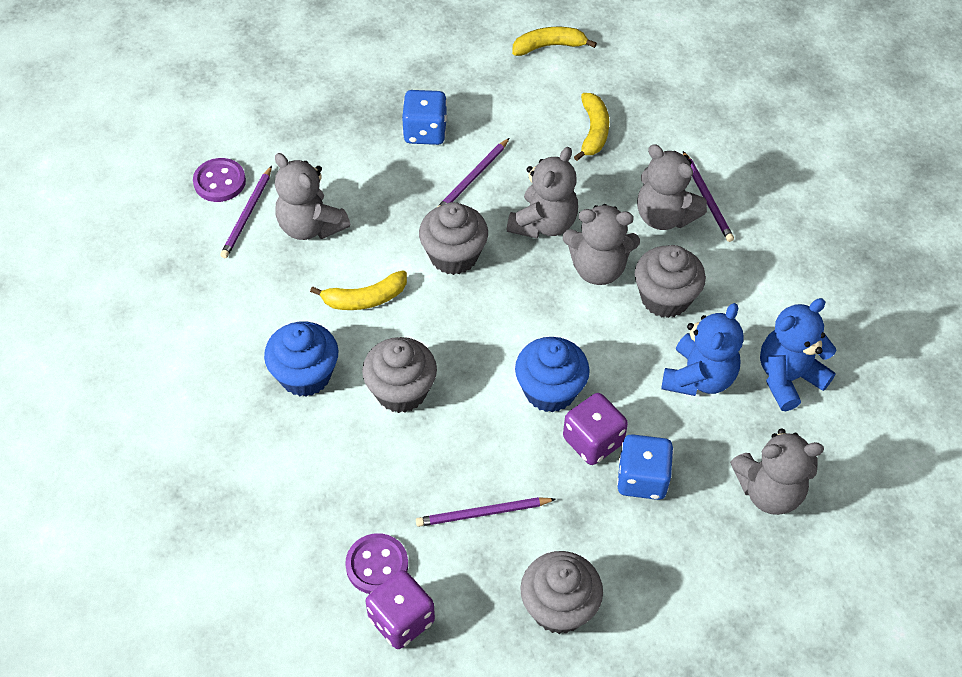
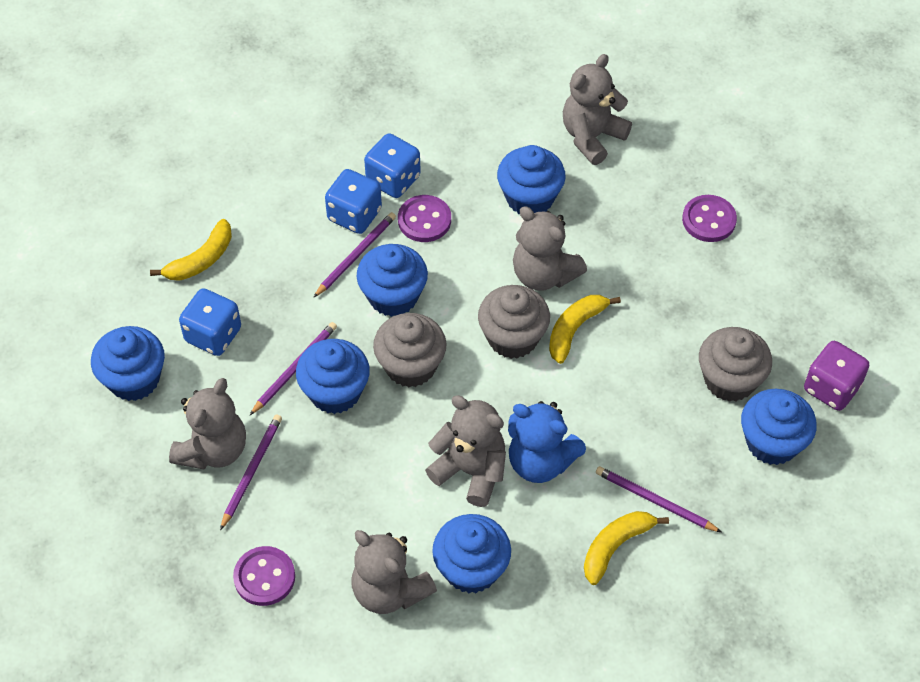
blue cupcake: [264,322,339,397] [515,337,590,413] = 2 -> [91,326,165,401] [296,339,370,414] [357,244,428,317] [432,514,511,593] [497,145,566,214] [741,389,817,465] = 6
blue dice: [402,90,447,145] [617,434,674,500] = 2 -> [179,289,241,356] [325,169,382,234] [364,133,421,198] = 3
blue teddy bear: [661,303,744,396] [760,298,837,411] = 2 -> [508,401,586,483] = 1
grey cupcake: [362,337,437,413] [419,202,488,275] [520,551,603,634] [635,245,706,318] = 4 -> [373,313,447,387] [478,285,550,359] [699,327,772,402] = 3
purple button: [193,158,246,202] [345,533,408,594] = 2 -> [233,546,295,606] [398,195,451,242] [682,195,737,242] = 3
purple dice: [366,570,435,649] [563,393,628,465] = 2 -> [804,341,869,411] = 1

